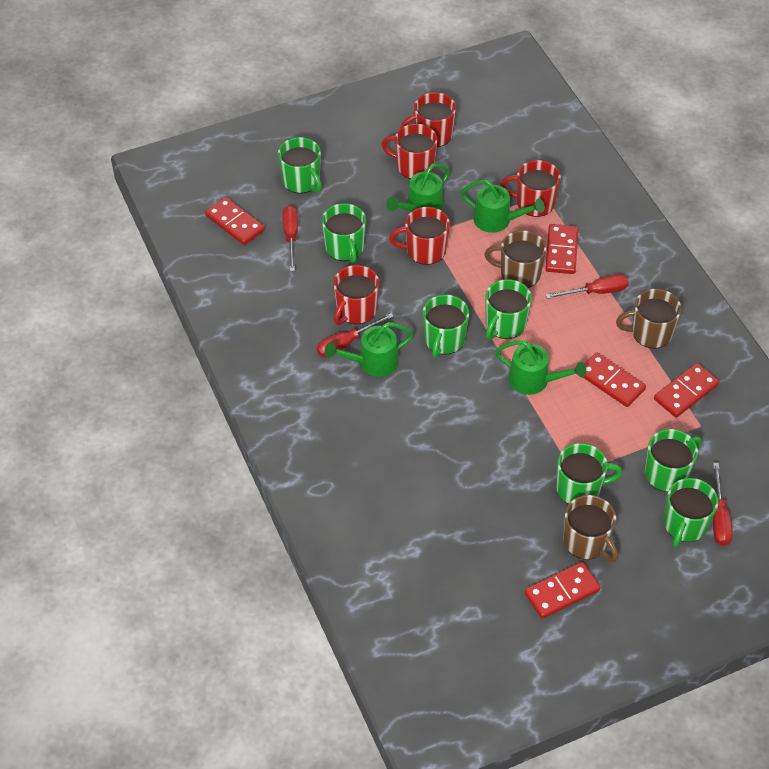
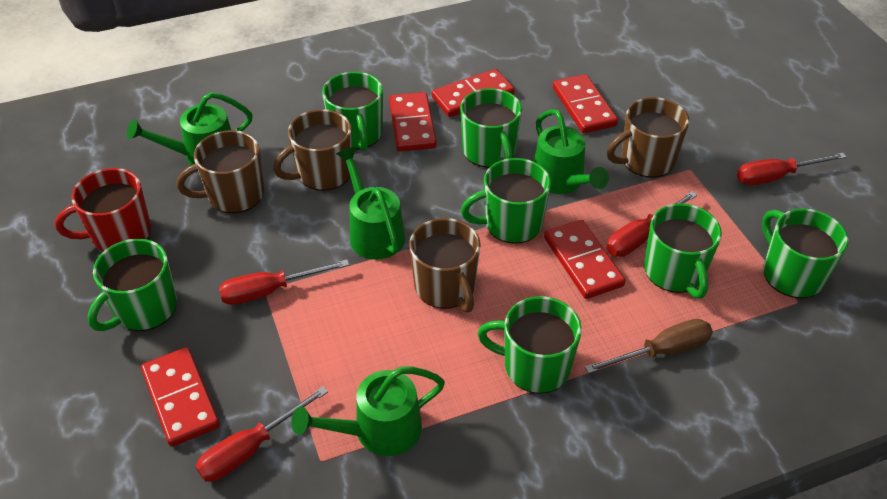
brown mug: [484,230,546,288] [563,495,618,562] [616,289,682,349] = 3 -> [177,130,264,213] [273,109,352,191] [409,218,481,312] [607,97,689,178] = 4
brown screwdriver: none = 0 -> [585,319,713,374] = 1
red mug: [333,265,379,325] [382,124,437,179] [389,207,450,265] [401,92,456,147] [501,160,561,217] = 5 -> [55,168,151,252] = 1

